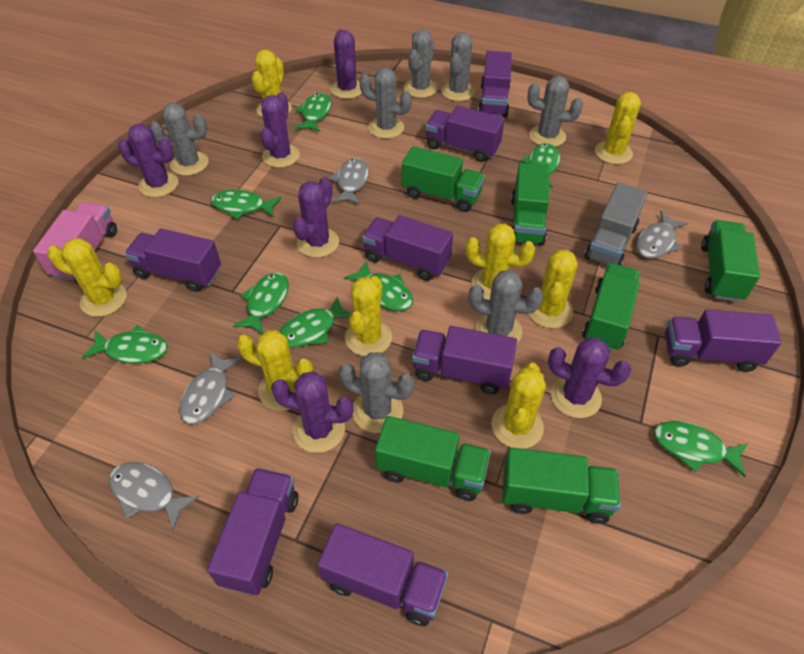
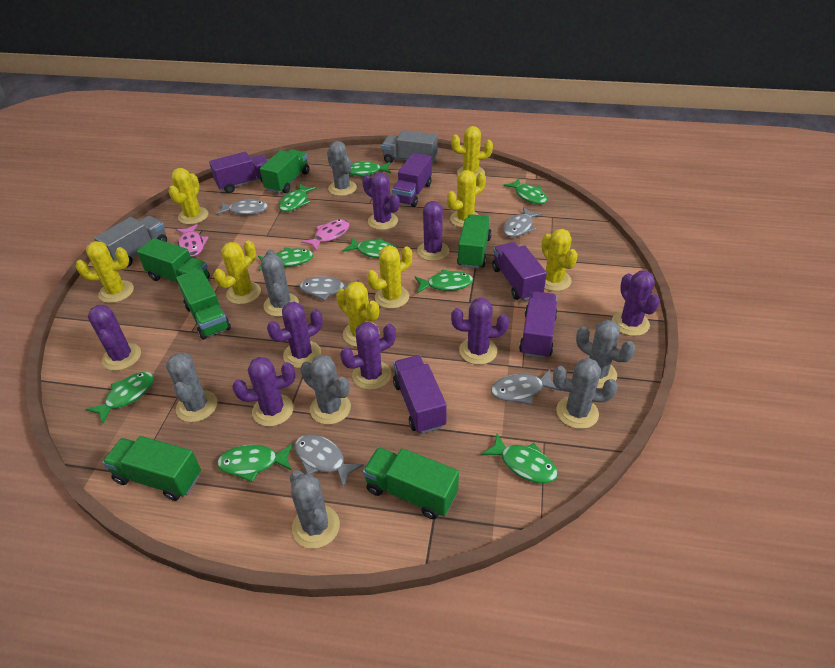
green fish: [82,325,168,364] [211,189,281,219] [233,273,289,334] [280,296,352,348] [295,93,331,132] [344,261,413,311] [522,143,560,188] [654,421,748,477] = 8 -> [86,372,154,424] [217,444,294,482] [258,247,313,271] [279,183,317,212] [343,237,395,258] [349,162,391,177] [415,269,473,293] [481,434,558,483] [503,178,547,204] = 9
grey fish: [109,462,199,530] [179,352,242,424] [330,158,369,204] [636,211,688,259] = 4 -> [216,198,268,215] [294,434,364,487] [299,276,359,301] [491,370,561,405] [503,207,542,237] = 5
grey truck: [585,182,648,265] = 1 -> [94,216,167,267] [382,130,437,164] = 2
pink fish: none = 0 -> [175,224,209,257] [301,219,349,251] = 2
pink truck: [33,202,117,281] = 1 -> none = 0
purple cactus: [118,124,178,197] [261,92,300,168] [271,371,354,453] [293,177,339,258] [331,29,362,99] [548,338,631,418] = 6 -> [88,305,141,371] [232,357,295,427] [267,302,323,368] [340,322,396,390] [362,172,400,230] [417,201,449,261] [451,298,509,365] [612,270,660,336] = 8
purple truck: [125,228,221,292] [207,468,298,595] [317,523,448,626] [362,215,453,281] [412,326,517,394] [425,106,505,162] [478,51,512,118] [665,310,782,372] = 8 -> [209,152,268,193] [392,153,432,207] [393,355,447,434] [492,242,547,301] [519,291,557,359] = 5

